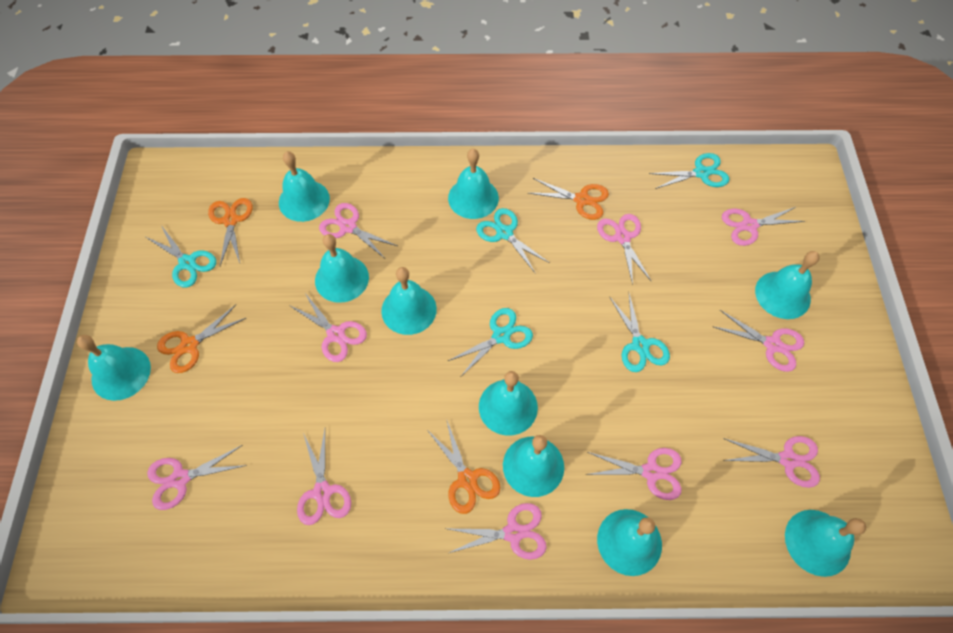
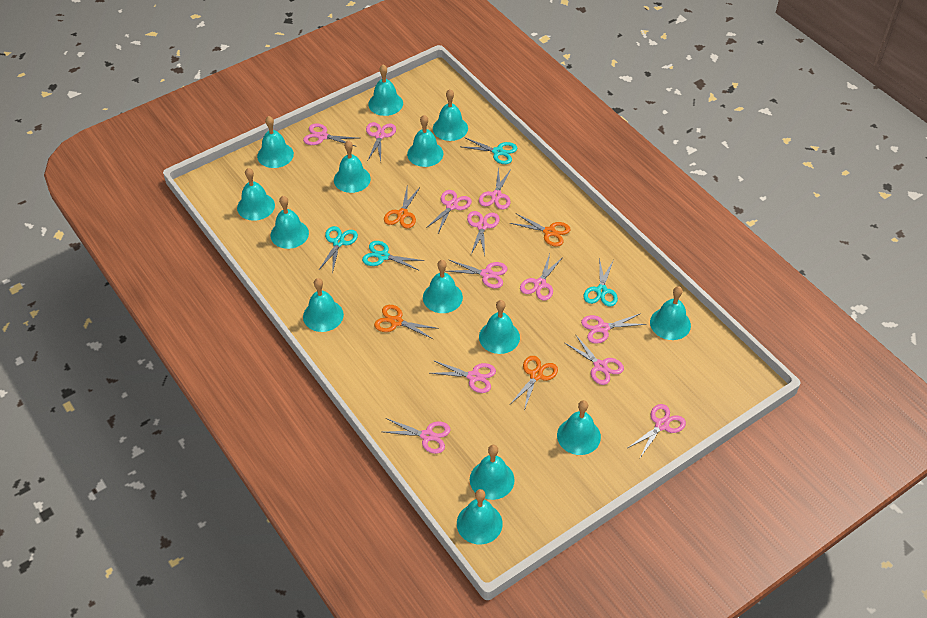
pink scissors: [147,445,247,510] [289,293,367,362] [297,429,351,525] [319,203,397,258] [448,503,547,560] [585,448,681,500] [597,214,651,285] [714,310,804,372] [722,207,805,246] [723,436,820,488] = 10 -> [303,123,357,147] [366,122,396,161] [384,418,451,454] [426,190,472,233] [430,360,496,393] [447,260,508,288] [467,211,500,255] [479,167,512,210] [520,254,563,301] [565,334,624,385] [581,313,647,344] [628,404,686,458] = 12
turquoise bell: [77,335,151,401] [279,151,330,222] [315,234,369,303] [381,267,437,335] [448,149,499,219] [479,371,538,436] [503,435,564,497] [597,509,662,576] [755,251,820,319] [785,510,866,577] = 10 -> [237,168,275,221] [257,116,294,168] [270,196,309,249] [303,278,344,332] [334,141,371,193] [368,65,403,116] [407,115,443,167] [423,260,463,313] [433,89,468,141] [457,489,503,544] [470,445,515,500] [479,300,520,354] [557,400,601,455] [650,286,691,340] = 14
turquoise scissors: [146,225,216,288] [448,308,533,376] [476,208,550,273] [610,294,670,372] [649,153,729,189] = 5 -> [318,226,358,274] [362,241,425,271] [463,137,518,164] [583,258,618,307] = 4

